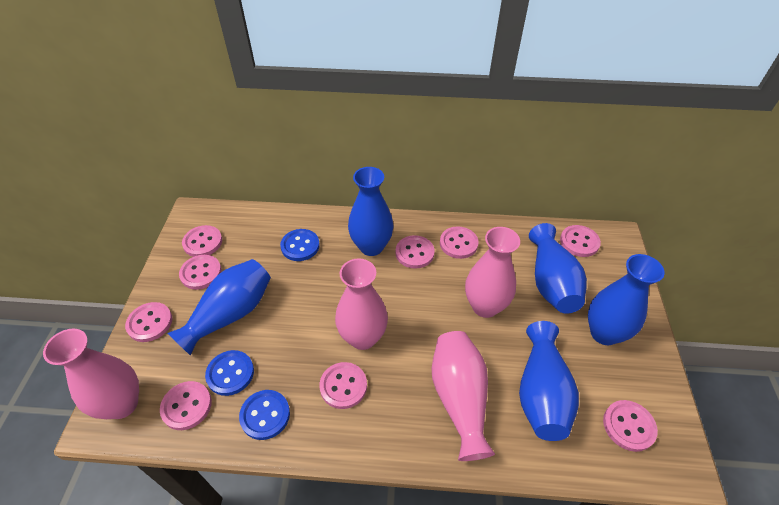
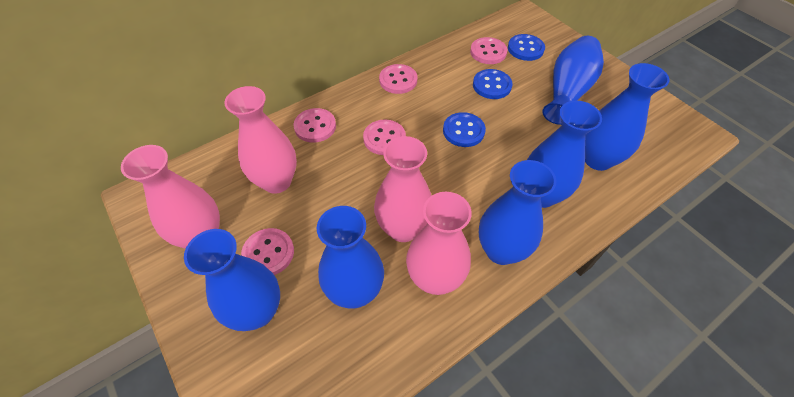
blue vase: [167,259,271,356] [348,167,394,256] [519,321,579,441] [529,223,587,313] [588,254,665,345] = 5 -> [184,229,280,331] [317,206,384,308] [479,160,556,265] [527,101,602,208] [542,36,604,125] [585,63,669,171] = 6
pink button: [125,302,172,342] [160,381,212,430] [179,255,222,290] [182,225,222,257] [319,362,367,409] [396,235,435,269] [440,227,479,259] [560,225,601,257] [603,400,658,452] = 9 -> [241,228,294,275] [293,108,336,143] [363,120,406,155] [379,64,418,94] [470,37,507,64] = 5

